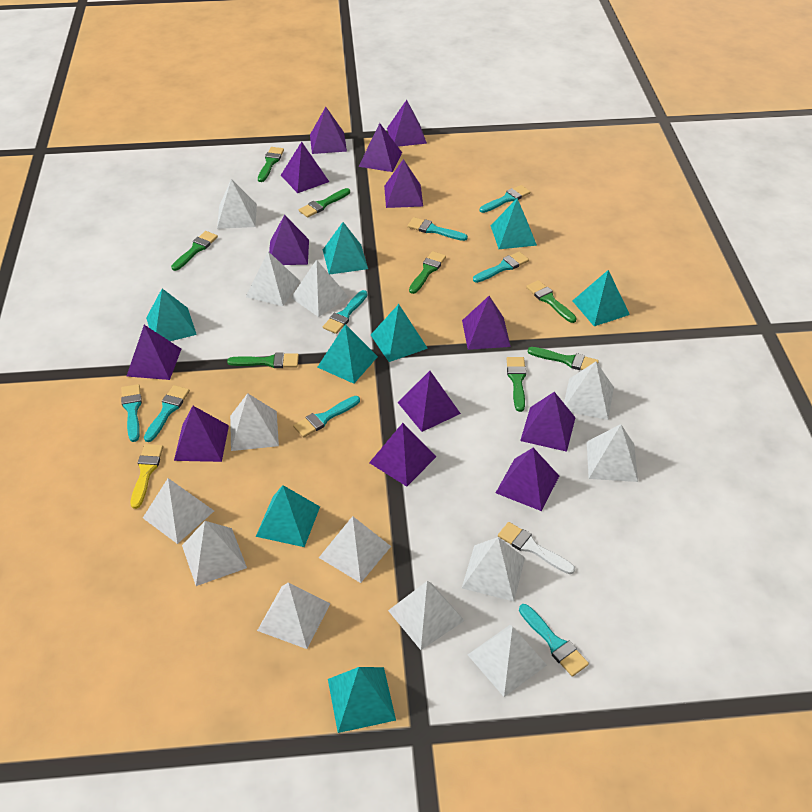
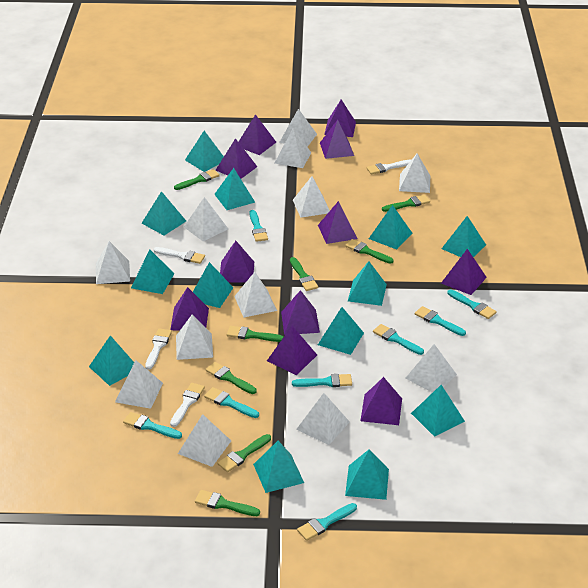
purple pyramid: [127,325,181,380] [174,406,229,462] [269,215,309,265] [281,142,329,193] [310,107,347,154] [358,123,402,172] [369,423,436,487] [384,159,423,208] [387,100,427,147] [398,371,461,432] [462,296,511,350] [496,448,559,511] [520,392,576,452] = 13 -> [170,287,209,331] [216,138,257,179] [220,241,254,283] [239,114,276,155] [267,326,317,375] [281,290,320,335] [318,201,357,244] [320,120,354,159] [324,100,356,137] [360,377,402,425] [441,249,487,295] = 11
turquoise pyramid: [146,288,197,341] [256,485,320,547] [317,324,378,384] [323,222,368,274] [328,667,396,733] [371,304,428,362] [491,198,537,249] [572,270,630,326] = 8 -> [89,335,134,386] [131,250,174,294] [142,191,186,235] [185,131,224,172] [193,262,233,308] [214,168,255,210] [253,441,304,493] [318,307,364,355] [345,449,389,500] [348,261,387,306] [369,205,412,250] [411,385,465,437] [442,216,486,257] = 13
white brush: [498,522,575,574] = 1 -> [145,328,172,370] [154,247,205,264] [170,383,205,427] [366,160,411,174] = 4
white pyramid: [143,478,214,544] [182,521,247,586] [217,179,257,229] [230,393,279,451] [246,251,300,306] [257,582,330,649] [291,259,349,317] [319,516,391,583] [388,581,465,650] [462,537,525,601] [468,625,547,697] [564,361,614,420] [587,424,638,482] = 13 -> [96,241,130,284] [115,360,163,409] [176,314,213,360] [178,414,231,467] [184,197,228,241] [234,272,277,317] [275,129,311,168] [279,109,317,147] [293,176,330,218] [296,393,350,445] [399,154,430,193] [405,344,457,393] = 12
yellow brush: [131,444,163,509] = 1 -> none = 0

